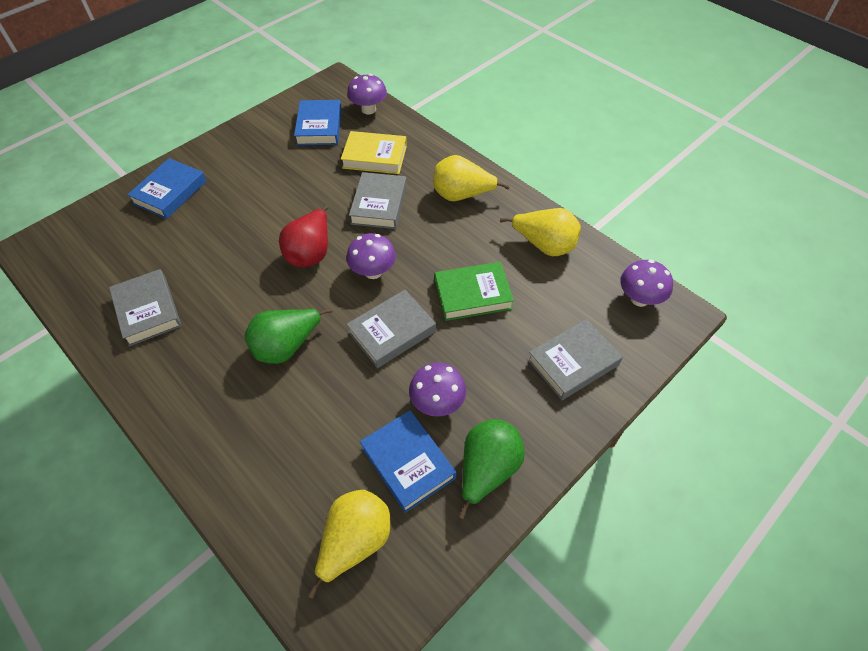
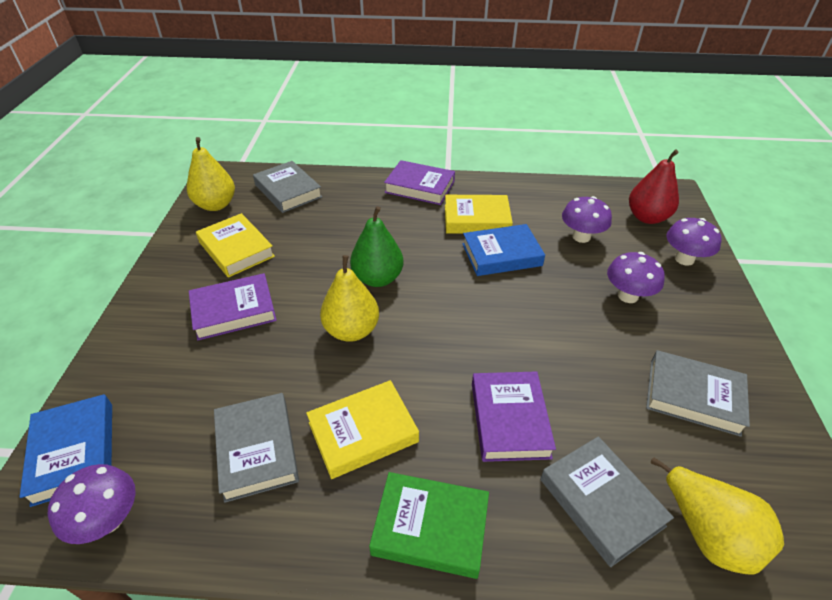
blue book: [127,158,207,219] [294,100,342,145] [360,410,456,513] = 3 -> [20,394,112,507] [462,224,545,276] = 2
green pear: [244,308,332,364] [458,419,524,519] = 2 -> [350,206,403,287] = 1
purple book: none = 0 -> [189,273,277,340] [384,160,455,205] [472,371,556,462] = 3
yellow book: [341,131,407,174] = 1 -> [196,213,275,278] [306,380,419,479] [445,195,513,234] = 3

